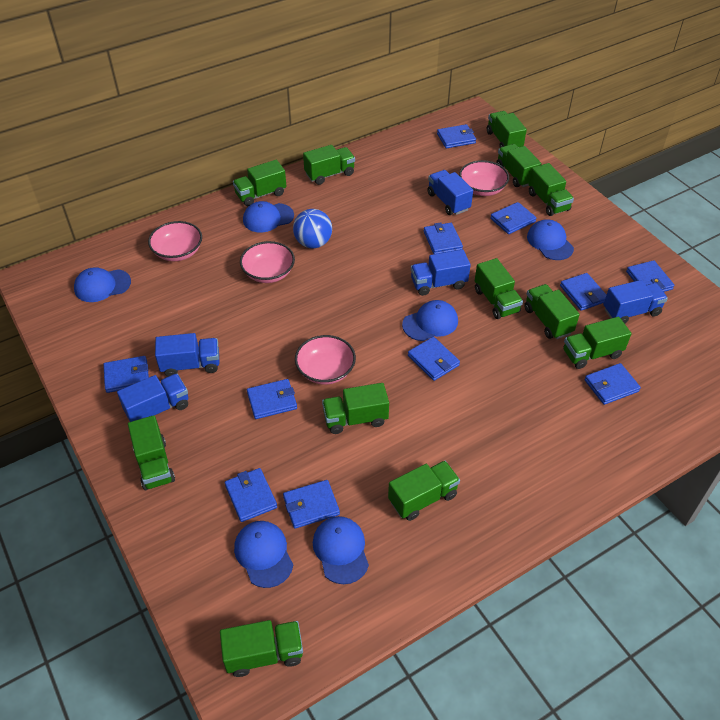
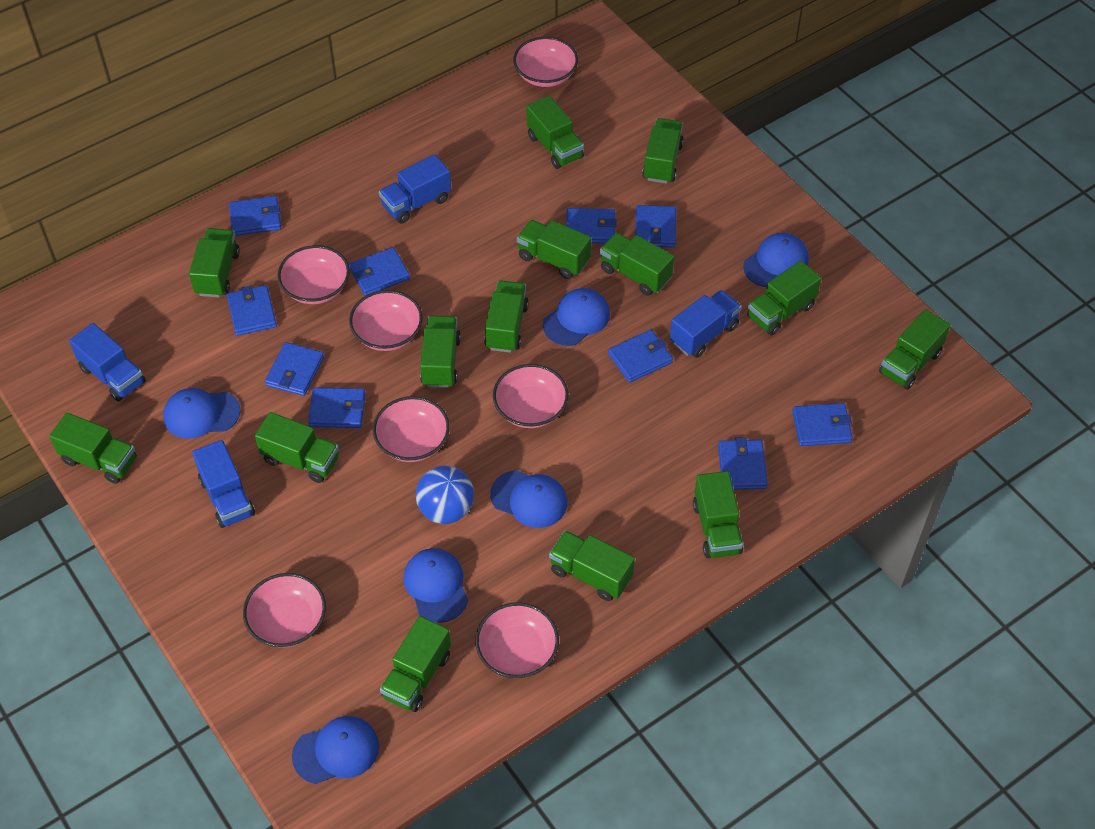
blue truck: [117,374,188,422] [155,333,219,377] [411,250,471,296] [428,170,473,215] [603,280,668,324] = 5 -> [69,323,146,402] [192,440,255,528] [379,154,451,224] [670,290,742,358] = 4
blue wallet: [103,356,149,393] [225,468,277,522] [247,379,297,419] [283,480,340,529] [408,337,460,381] [424,222,463,254] [437,124,476,148] [490,202,536,234] [560,273,606,311] [584,363,641,405] [626,260,675,292] = 11 -> [227,285,277,336] [229,196,281,236] [265,342,324,396] [308,387,365,428] [349,247,410,296] [566,208,617,244] [608,330,673,383] [635,205,676,248] [718,437,768,490] [792,403,853,446] = 10
green truck: [128,415,175,490] [220,620,303,677] [233,160,287,206] [303,145,355,185] [322,383,389,434] [388,461,460,521] [475,258,523,319] [487,111,527,148] [496,144,542,187] [524,284,580,339] [529,163,574,216] [563,317,631,369] = 12 -> [49,413,137,484] [189,228,240,297] [255,412,339,483] [380,616,451,712] [420,316,461,388] [484,280,529,353] [517,220,591,279] [527,96,584,169] [549,530,635,601] [600,233,674,296] [642,118,684,184] [693,471,743,558] [747,261,821,336] [879,309,950,390] = 14
pink bowl: [148,221,202,261] [240,241,295,283] [295,335,356,385] [459,160,509,196] = 4 -> [243,573,326,647] [277,245,350,304] [349,290,423,351] [373,396,450,462] [475,602,559,678] [493,364,569,428] [513,37,578,87] = 7

